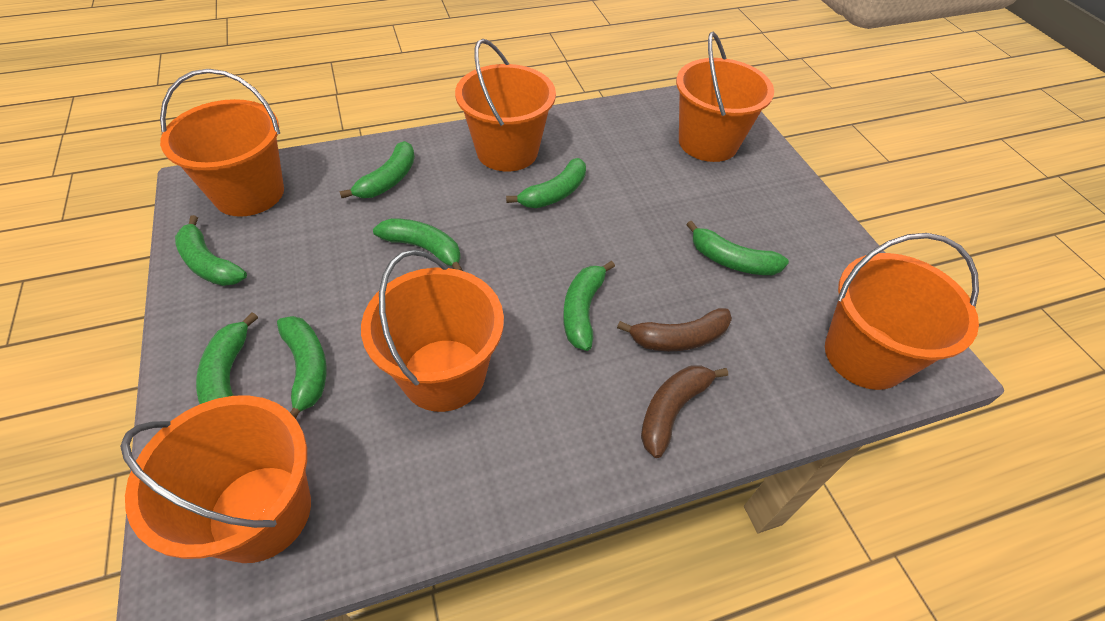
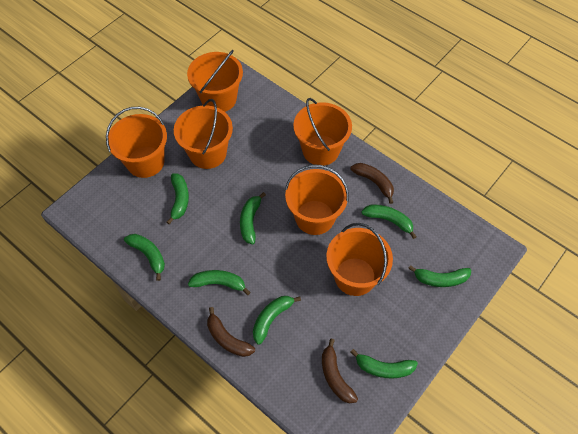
brown banana: [617,308,732,351] [641,365,728,458] = 2 -> [207,307,255,357] [322,339,358,403] [350,163,394,204] = 3

